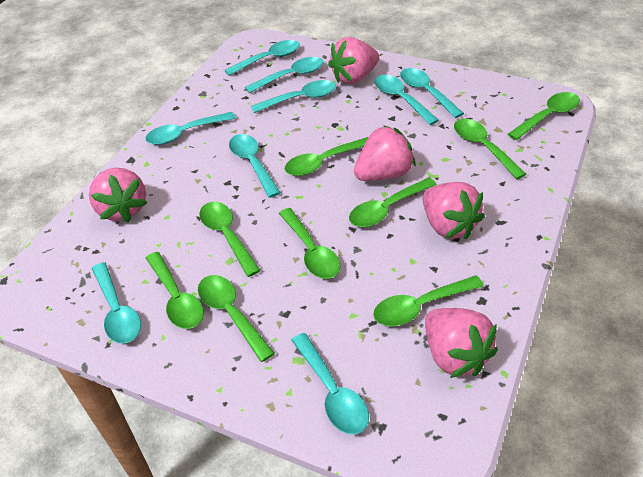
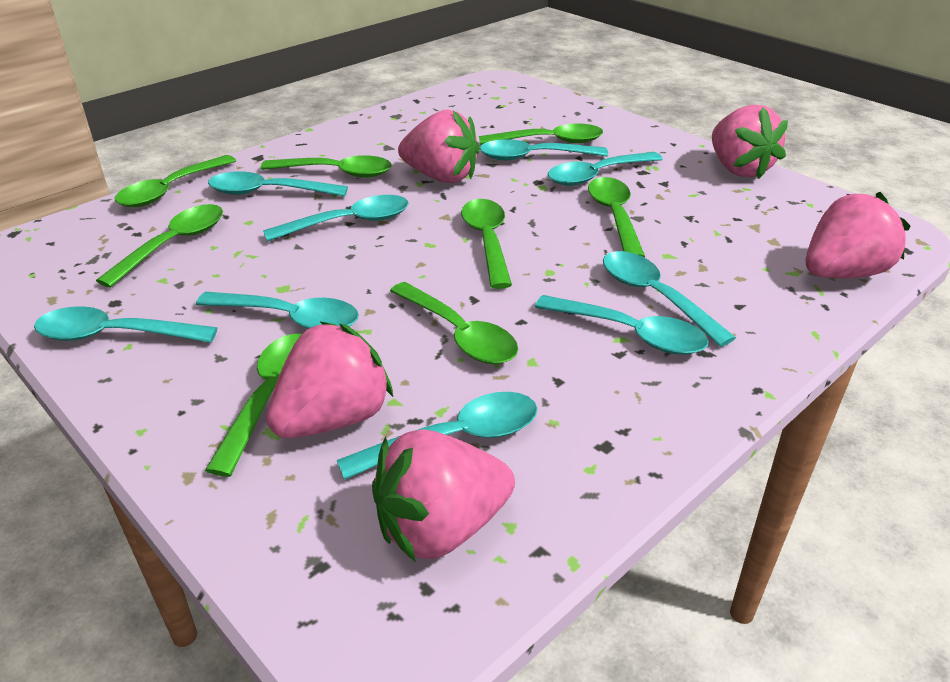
green spoon: [146,252,204,329] [198,275,275,362] [199,202,261,277] [279,208,341,279] [285,137,369,176] [349,177,437,227] [373,275,484,326] [454,119,526,179] [508,92,580,140] = 9 -> [96,204,223,288] [115,155,236,207] [205,334,302,477] [260,155,392,178] [390,282,518,364] [461,199,512,289] [479,123,603,145] [588,177,645,257] = 8

